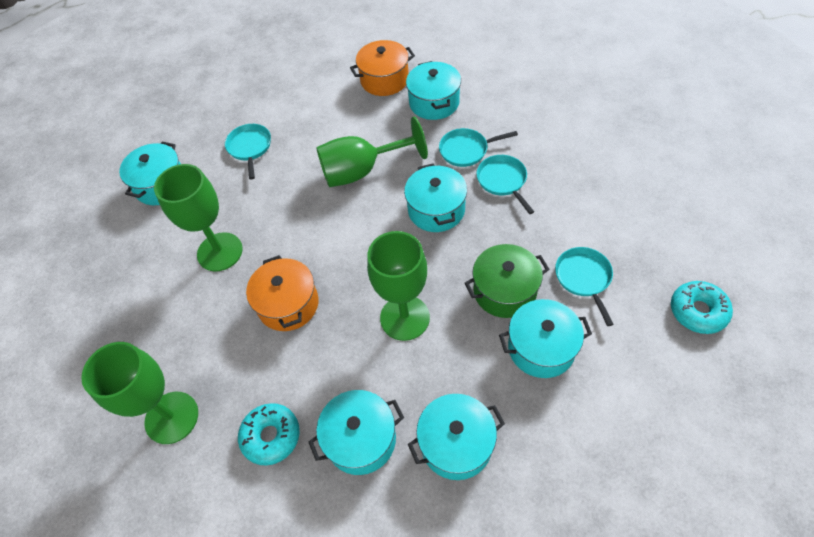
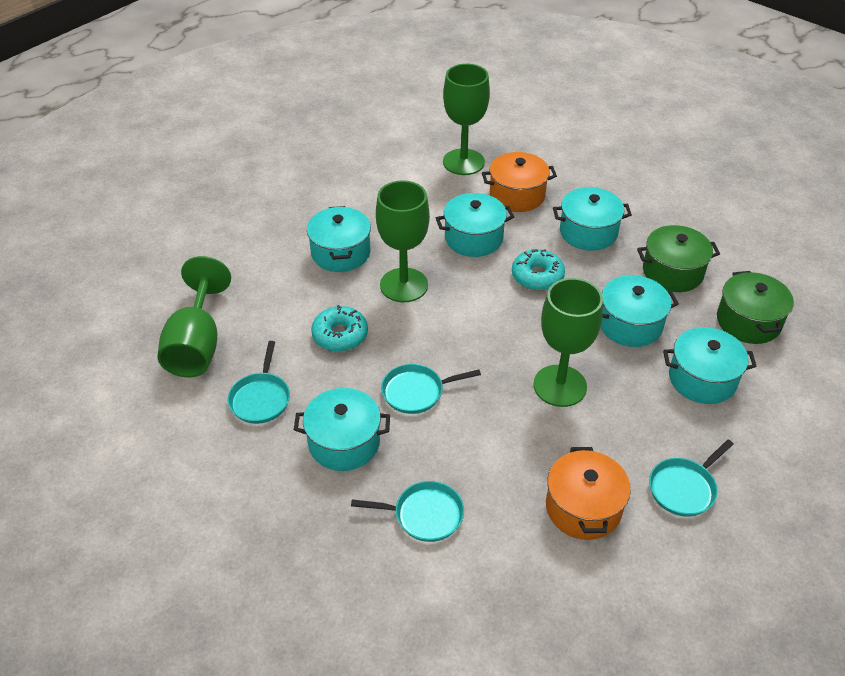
green pot: [465,244,549,318] = 1 -> [637,225,720,292] [717,271,794,344] = 2

